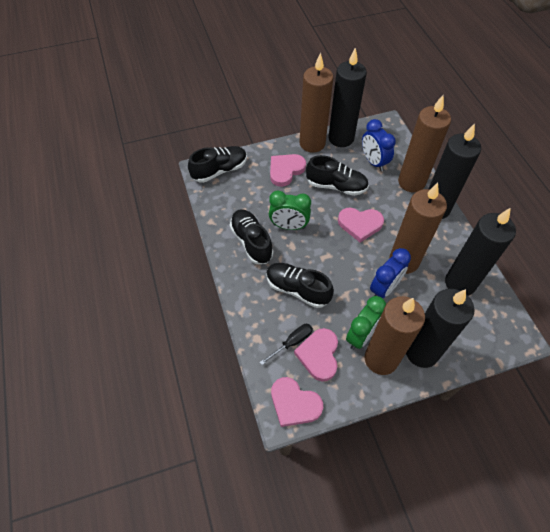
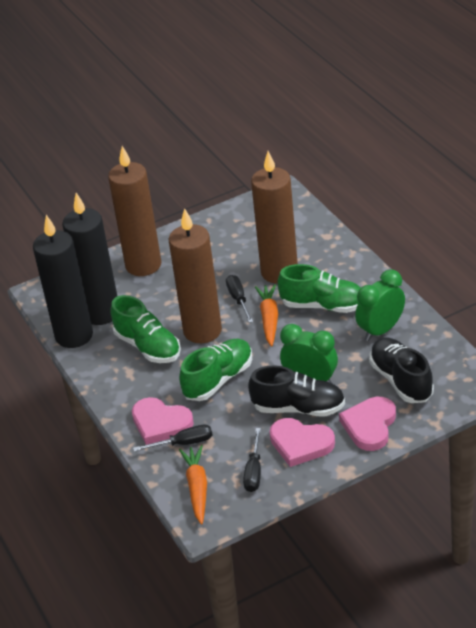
black candle: [329,47,367,147] [406,289,475,368] [429,123,481,219] [445,207,516,296] = 4 -> [33,215,93,348] [62,193,117,325] = 2
black screwdriver: [260,324,313,365] = 1 -> [133,425,213,452] [226,275,253,323] [243,428,261,492] = 3
black shoe: [188,146,247,183] [230,209,273,264] [266,263,334,308] [306,155,369,196] = 4 -> [248,365,345,417] [369,337,434,403] = 2
blue clock: [362,119,396,171] [370,248,411,298] = 2 -> none = 0
brown candle: [300,53,334,153] [364,296,425,375] [389,183,447,274] [398,95,451,192] = 4 -> [108,146,161,276] [168,208,222,343] [251,151,298,284] = 3
green shoe: none = 0 -> [110,295,181,363] [179,339,252,401] [278,264,361,313] = 3
orange carrot: none = 0 -> [179,445,207,525] [255,284,278,347] = 2
pink heart: [270,154,306,187] [271,377,323,427] [294,328,338,381] [338,208,384,242] = 4 -> [132,397,194,445] [270,418,335,467] [339,397,396,451] = 3

